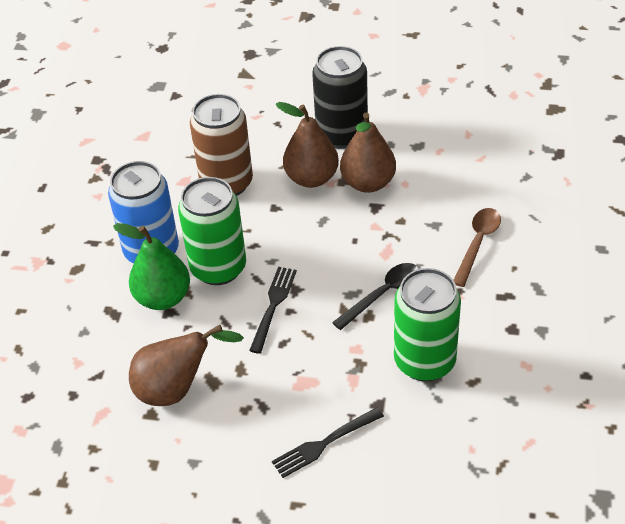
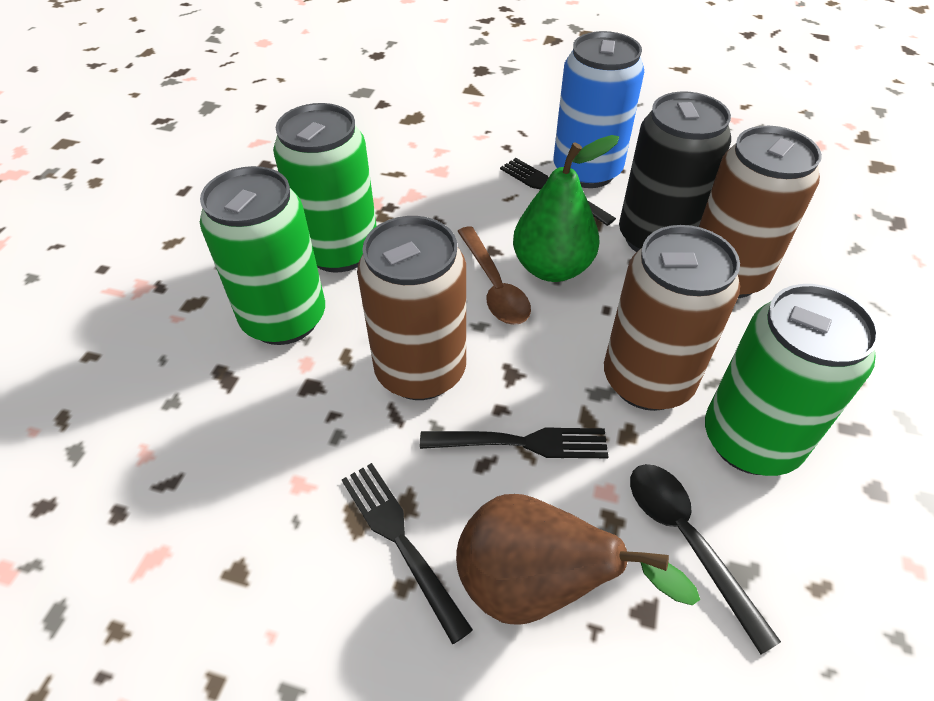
black fork: [249,267,297,354] [272,407,384,478] = 2 -> [342,463,473,644] [420,428,608,458] [500,158,616,226] = 3
brown can: [190,94,253,196] = 1 -> [357,216,466,400] [604,225,740,411] [699,126,822,298] = 3
brown pear: [129,325,244,406] [276,102,339,188] [340,113,396,193] = 3 -> [456,494,700,624] = 1
green can: [178,177,246,285] [394,268,461,382] = 2 -> [200,166,325,345] [273,103,377,273] [705,284,880,476] = 3

